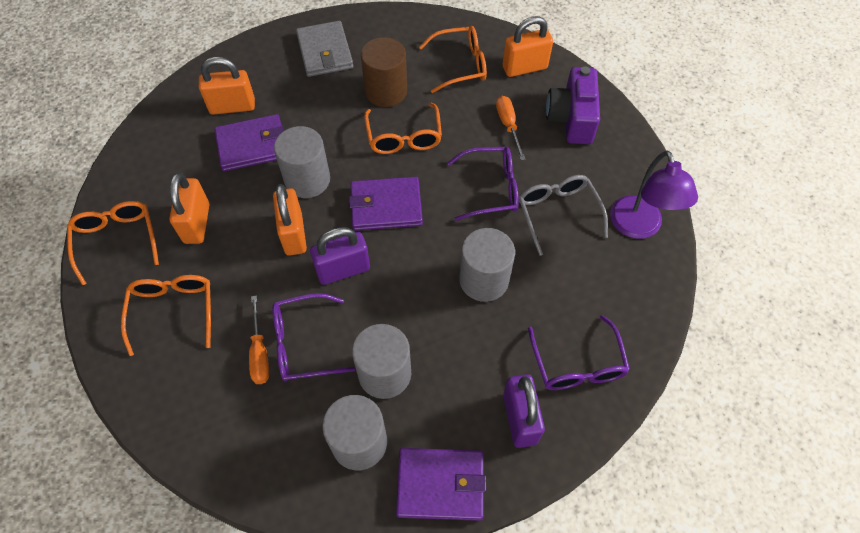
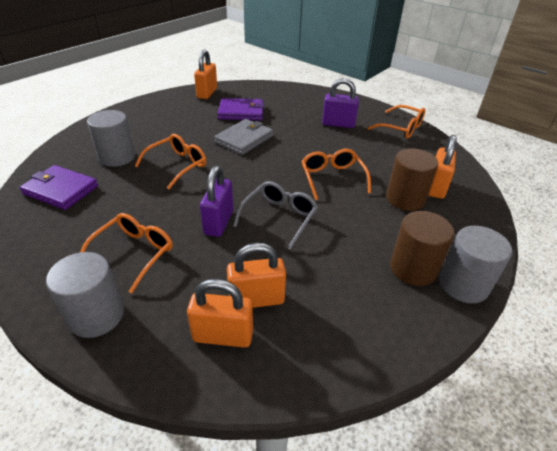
brown cylinder: [361,37,407,107] = 1 -> [386,148,438,211] [390,211,454,286] = 2
grey cylinder: [274,126,330,198] [322,395,387,470] [352,324,411,399] [459,228,515,302] = 4 -> [46,252,124,338] [87,110,135,167] [439,226,512,303] = 3
orange screwdriver: [249,295,269,384] [496,96,525,160] = 2 -> none = 0
purple camera: [546,66,600,144] = 1 -> none = 0
purple glasses: [272,293,355,381] [447,147,519,221] [528,315,630,390] = 3 -> none = 0
purple lamp: [610,150,698,239] = 1 -> none = 0
purple wallet: [214,114,284,171] [349,177,423,231] [396,448,486,521] = 3 -> [20,165,98,210] [218,98,264,121] = 2

